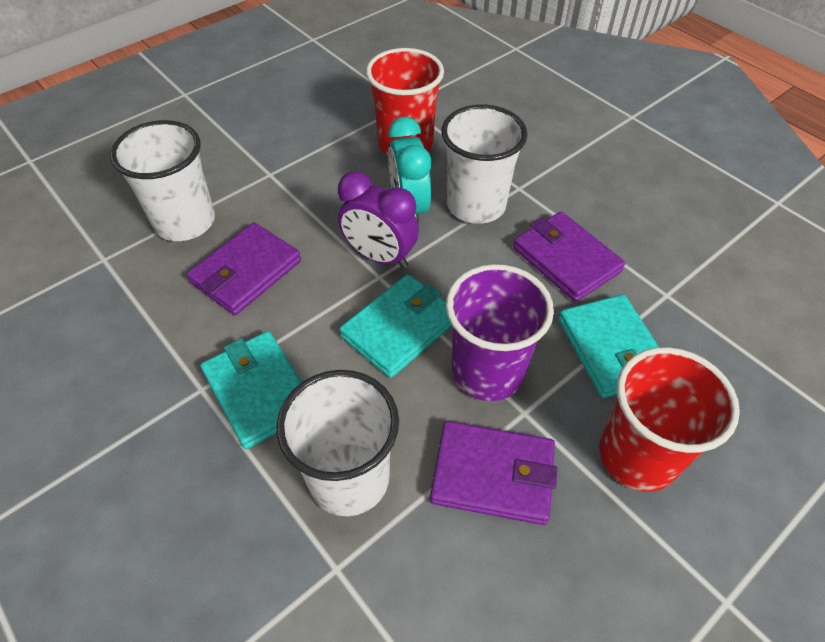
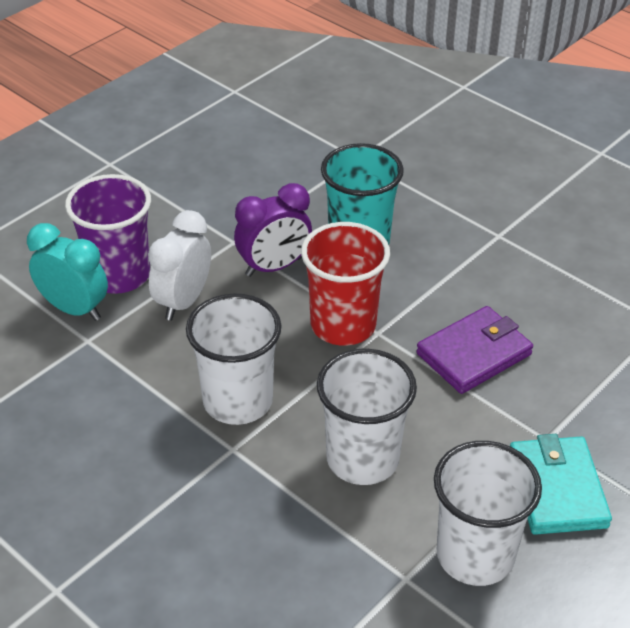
purple wallet: [187,223,301,315] [430,421,557,525] [513,212,625,302] = 3 -> [416,306,533,394] = 1
red cup: [366,48,444,156] [599,347,740,492] = 2 -> [301,222,390,346] = 1
turquoise cup: none = 0 -> [321,143,404,245] = 1
turquoise wallet: [200,331,302,449] [339,274,452,378] [558,294,659,398] = 3 -> [510,434,612,535] = 1
white clock: none = 0 -> [148,210,211,321] = 1

